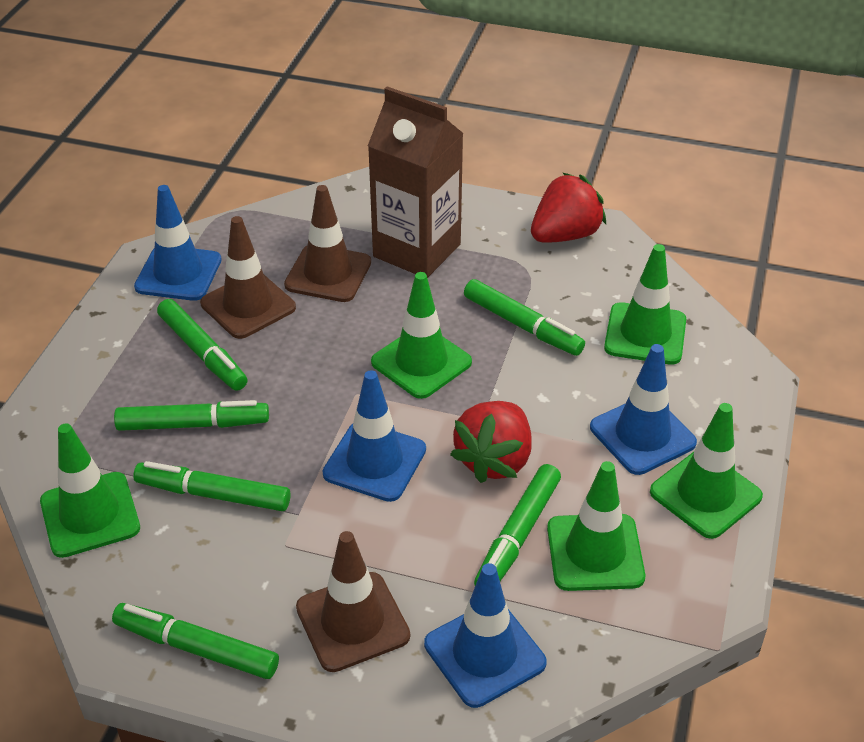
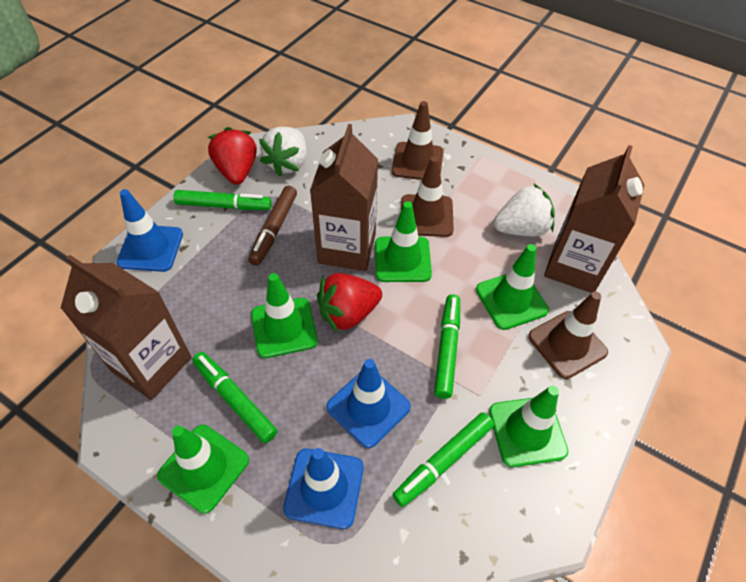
blue traffic cone: [134,185,222,301] [323,370,426,502] [424,563,547,708] [590,344,697,475] = 4 -> [116,189,183,272] [283,448,364,529] [327,359,411,448] = 3
brown carton: [368,86,464,278] = 1 -> [61,255,192,400] [310,124,378,271] [544,145,644,293] = 3
brown marker: none = 0 -> [248,186,297,266] = 1
green marker: [112,603,279,679] [114,400,269,431] [133,461,291,511] [157,299,248,391] [464,279,585,356] [474,464,561,585] = 6 -> [173,190,272,210] [192,352,277,443] [393,412,494,507] [434,294,460,399] = 4
white strawberry: none = 0 -> [259,127,307,177] [494,184,555,237] = 2

